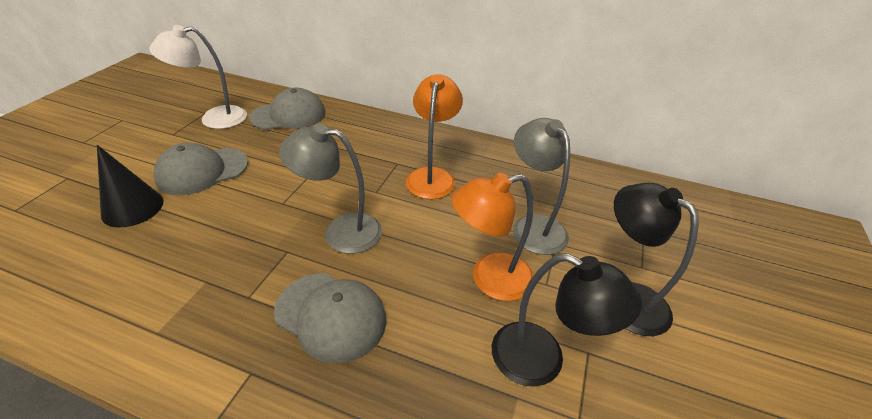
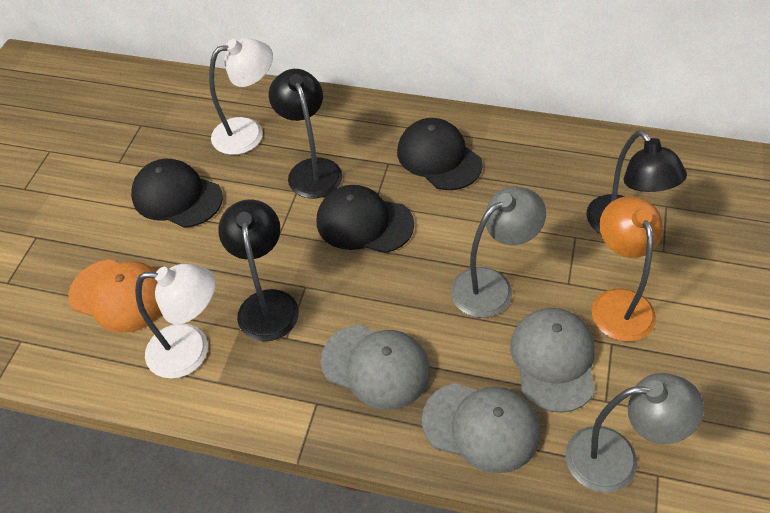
black cap: none = 0 -> [131,159,223,228] [317,185,414,253] [397,118,483,190] = 3
black cone: [97,145,164,228] = 1 -> none = 0
black lamp: [492,253,642,387] [614,183,699,336] = 2 -> [218,199,299,341] [269,69,342,198] [587,131,687,234] = 3
orange cap: none = 0 -> [69,259,162,333] = 1
orange lamp: [406,74,463,199] [452,172,534,301] = 2 -> [592,196,663,342] = 1
white lamp: [149,25,247,129] = 1 -> [135,264,216,379] [209,38,273,155] = 2

